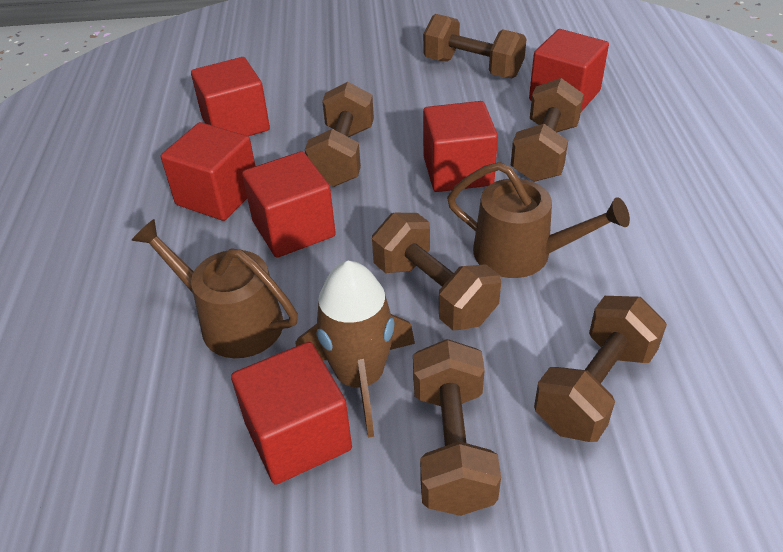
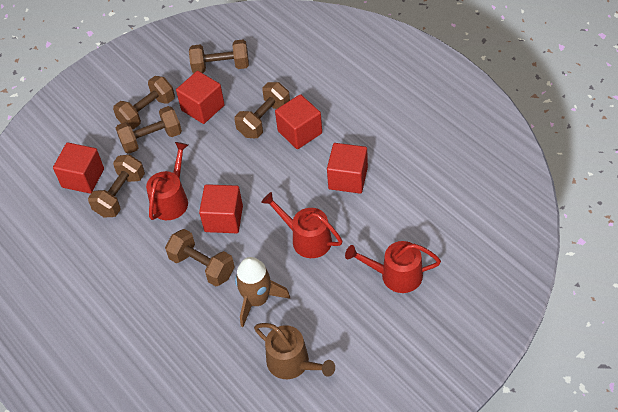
brown watering can: [131,219,298,358] [447,162,630,278] = 2 -> [254,323,335,379] = 1
red cube: [161,122,255,221] [191,57,270,136] [231,342,352,485] [242,151,336,258] [423,101,498,192] [529,29,609,112] = 6 -> [53,142,104,194] [176,71,225,124] [199,184,243,233] [275,94,322,149] [327,143,368,193] = 5
red watering can: none = 0 -> [146,142,188,220] [261,192,343,258] [345,241,441,293] = 3

